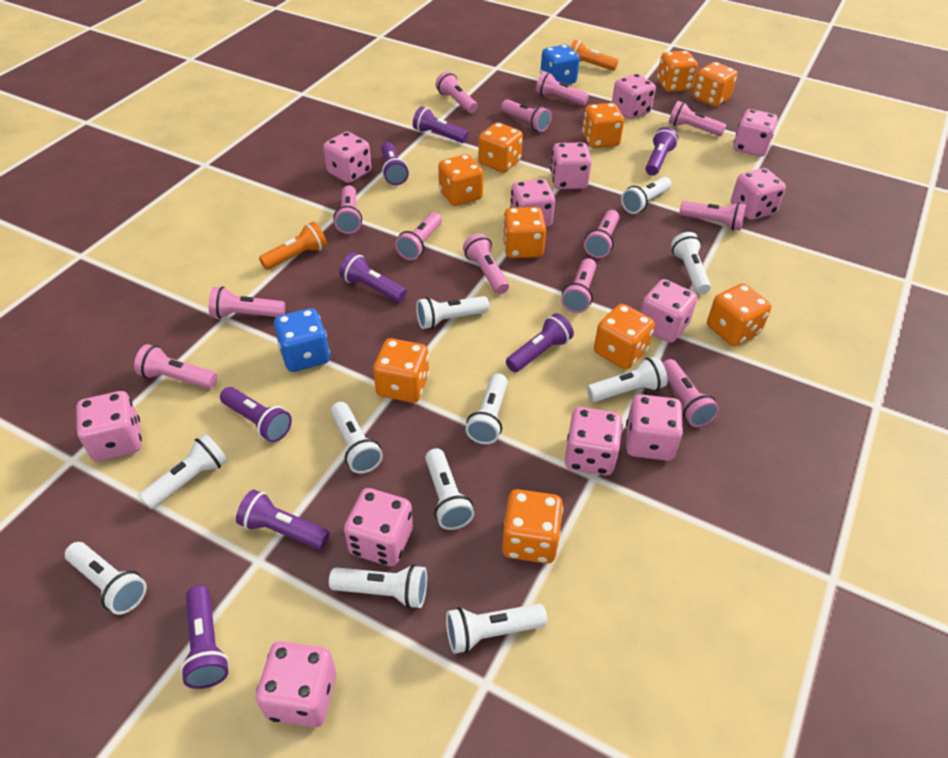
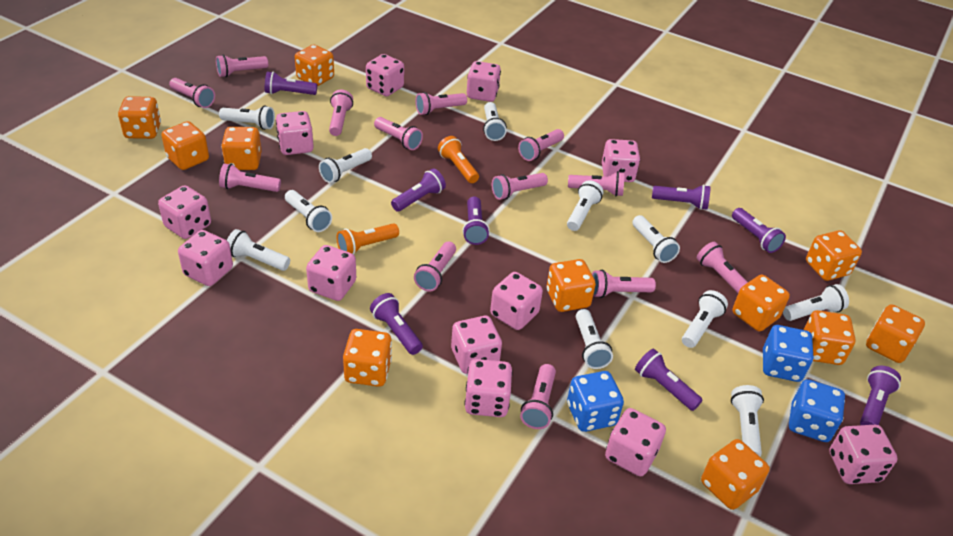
blue dice: [274,308,330,372] [540,44,580,84] = 2 -> [567,371,624,432] [763,325,814,382] [789,379,845,442] = 3
orange dice: [373,338,429,403] [438,154,484,206] [478,122,523,173] [502,207,546,258] [502,489,563,564] [582,103,624,148] [594,304,655,370] [657,51,698,92] [693,62,738,107] [707,283,771,346] = 10 -> [118,96,161,139] [161,121,209,170] [221,127,262,170] [295,44,334,86] [343,329,392,387] [546,259,596,312] [701,439,770,510] [732,275,790,331] [804,310,856,365] [806,230,862,281] [866,304,925,363] = 11

